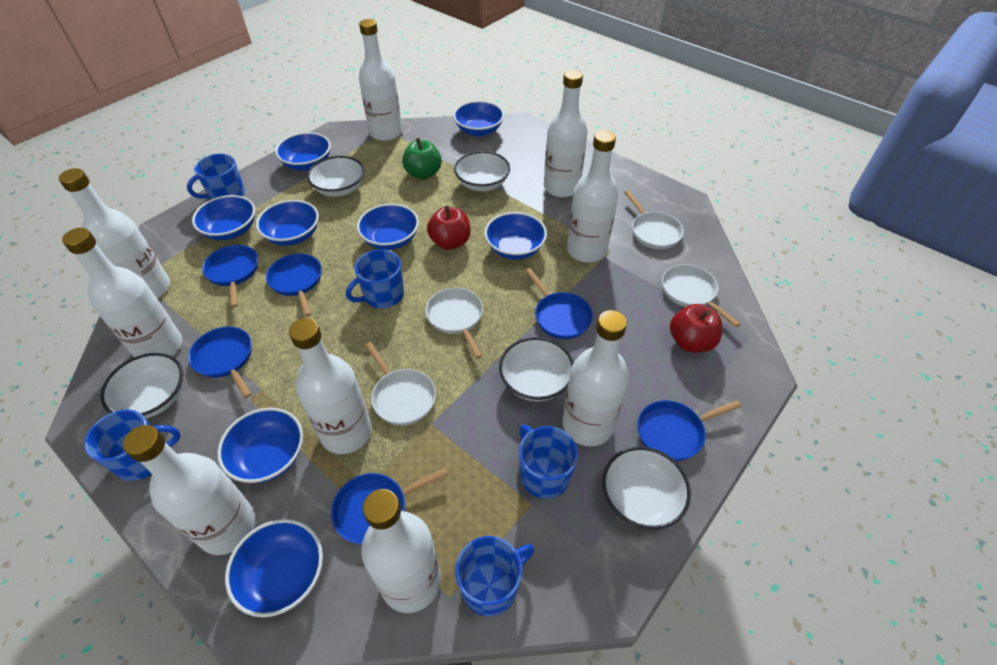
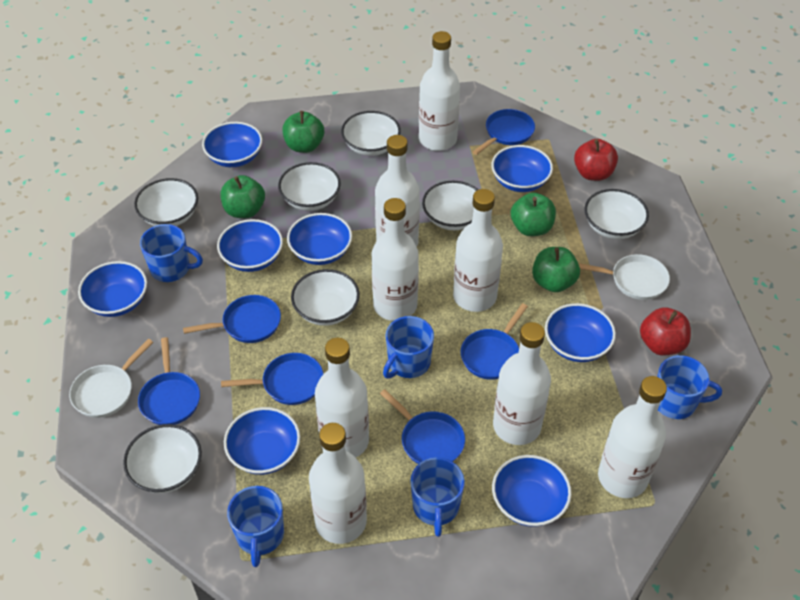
green apple: [402,138,442,179] = 1 -> [220,175,265,218] [282,111,324,153] [511,192,556,236] [532,247,580,292] = 4
white bottle: [59,168,170,299] [62,228,182,357] [123,425,256,555] [289,318,372,454] [359,19,403,141] [361,489,441,613] [544,70,588,198] [563,310,629,447] [567,130,618,263] = 9 -> [309,423,367,544] [315,338,369,458] [372,198,419,321] [375,135,420,247] [419,31,460,151] [453,189,503,312] [493,322,551,445] [598,376,667,498] = 8
white bowl: [100,353,183,418] [307,156,365,197] [454,151,510,191] [499,337,574,402] [602,447,691,530] = 5 -> [123,424,202,493] [134,178,198,226] [278,162,341,211] [291,269,360,326] [341,111,401,156] [422,181,478,230] [585,189,649,239] = 7
white pan: [365,342,436,425] [425,288,483,359] [624,190,684,249] [662,264,741,327] = 4 -> [69,339,153,418] [578,254,670,300] = 2

